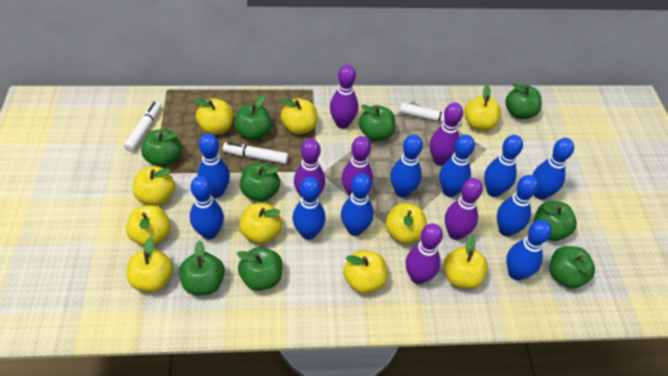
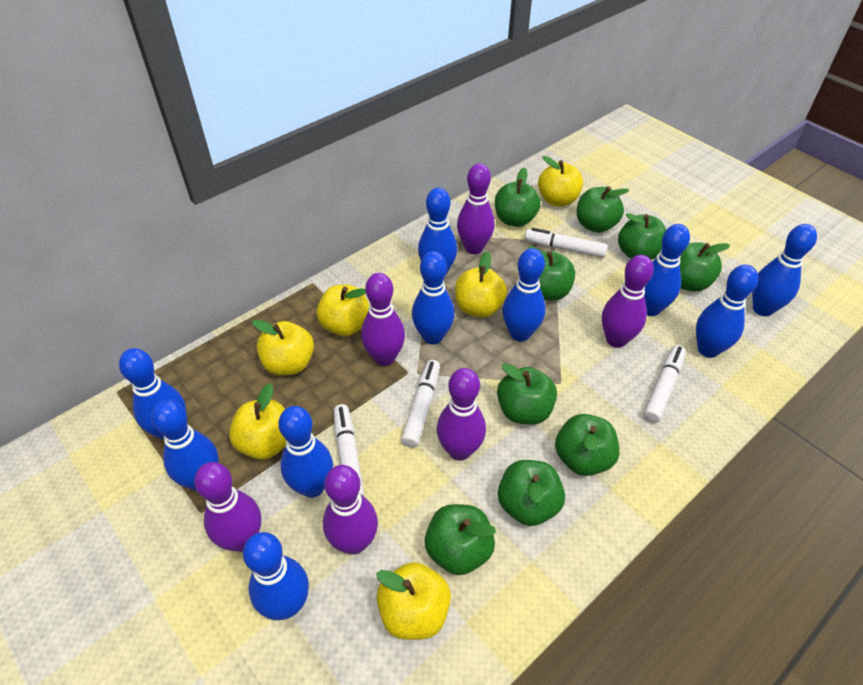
white marker: [124,101,162,152] [223,142,288,164] [400,103,461,125] = 3 -> [334,404,364,496] [401,360,440,448] [524,228,607,258] [643,345,686,423] = 4
yellow apple: [126,205,171,246] [127,237,173,292] [133,166,175,206] [194,98,233,135] [239,203,282,244] [281,98,317,134] [343,250,387,294] [386,203,427,244] [444,235,488,289] [464,85,501,131] = 10 -> [229,383,286,460] [252,320,314,375] [317,285,370,336] [376,562,451,640] [455,252,507,318] [538,156,583,206] = 6

